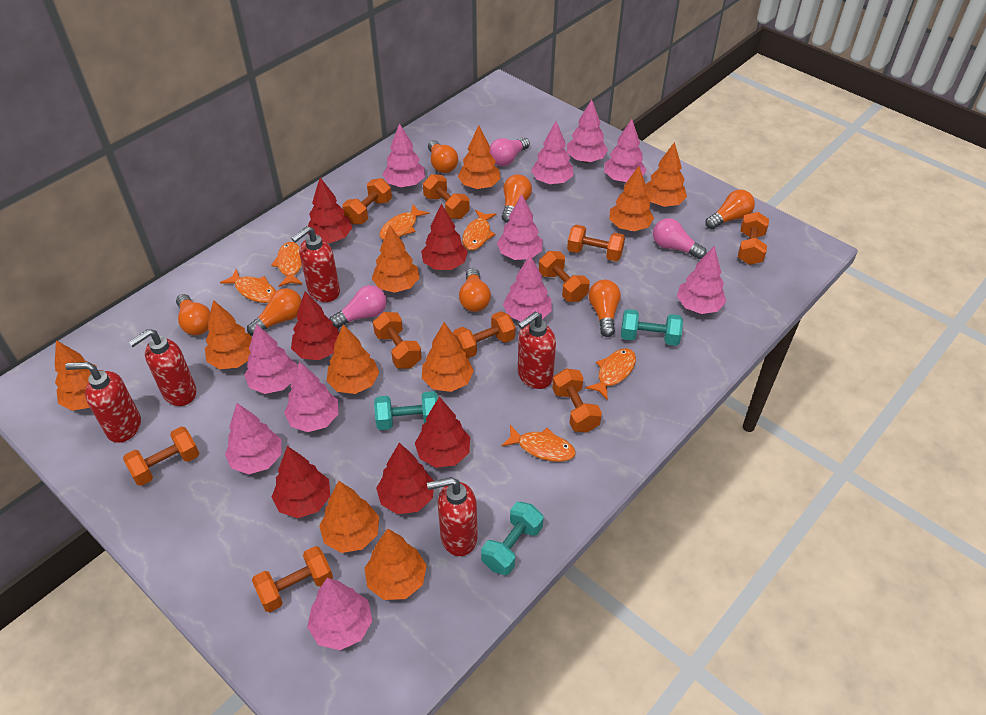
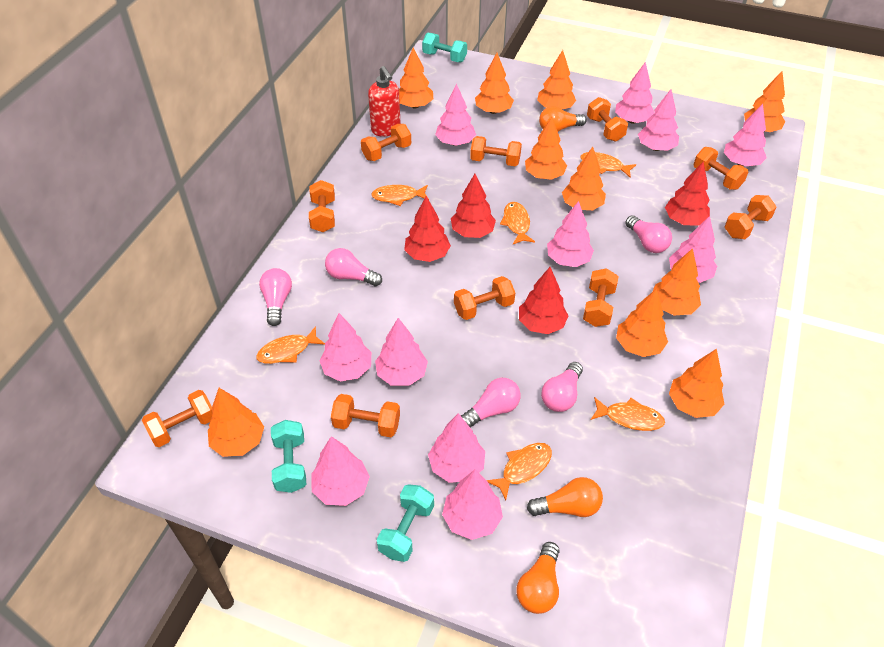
orange light bulb: [176,294,210,335] [247,288,302,336] [428,140,458,173] [459,268,491,312] [502,174,532,223] [589,280,621,337] [705,189,755,229] = 7 -> [516,542,559,614] [527,477,603,517] [539,106,587,132] = 3
pink light bulb: [329,285,387,328] [489,137,530,166] [653,218,707,259] = 3 -> [259,268,292,326] [325,248,382,286] [461,378,521,428] [541,362,583,412] [625,215,672,253] = 5
red soap dispenser: [65,362,141,443] [129,329,196,406] [291,226,340,302] [427,477,478,556] [518,312,556,389] = 5 -> [368,66,401,137] = 1
red tree: [272,446,330,518] [291,292,339,360] [308,178,352,243] [376,443,434,514] [415,397,470,468] [421,204,468,270] = 6 -> [404,196,451,262] [451,174,496,238] [519,267,568,334] [665,161,710,226] = 4

